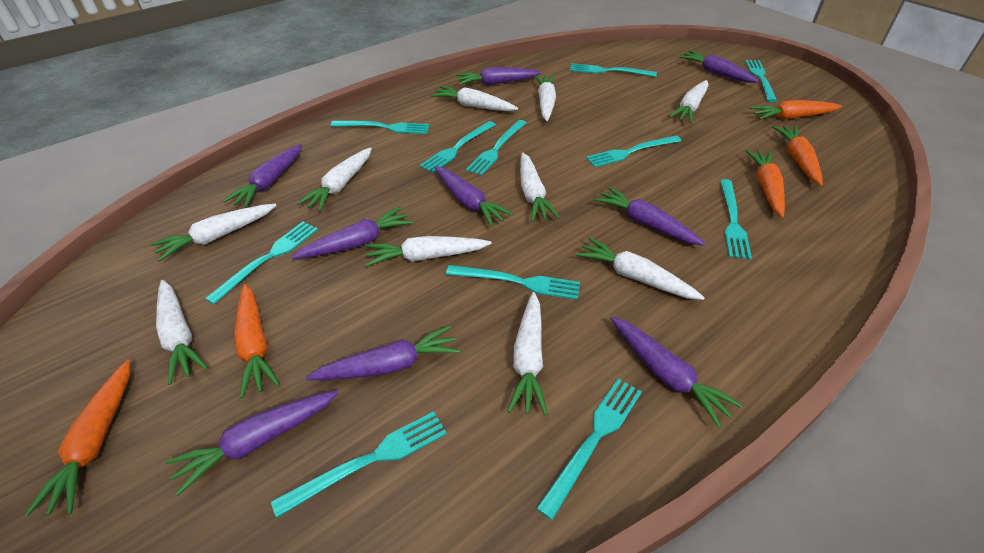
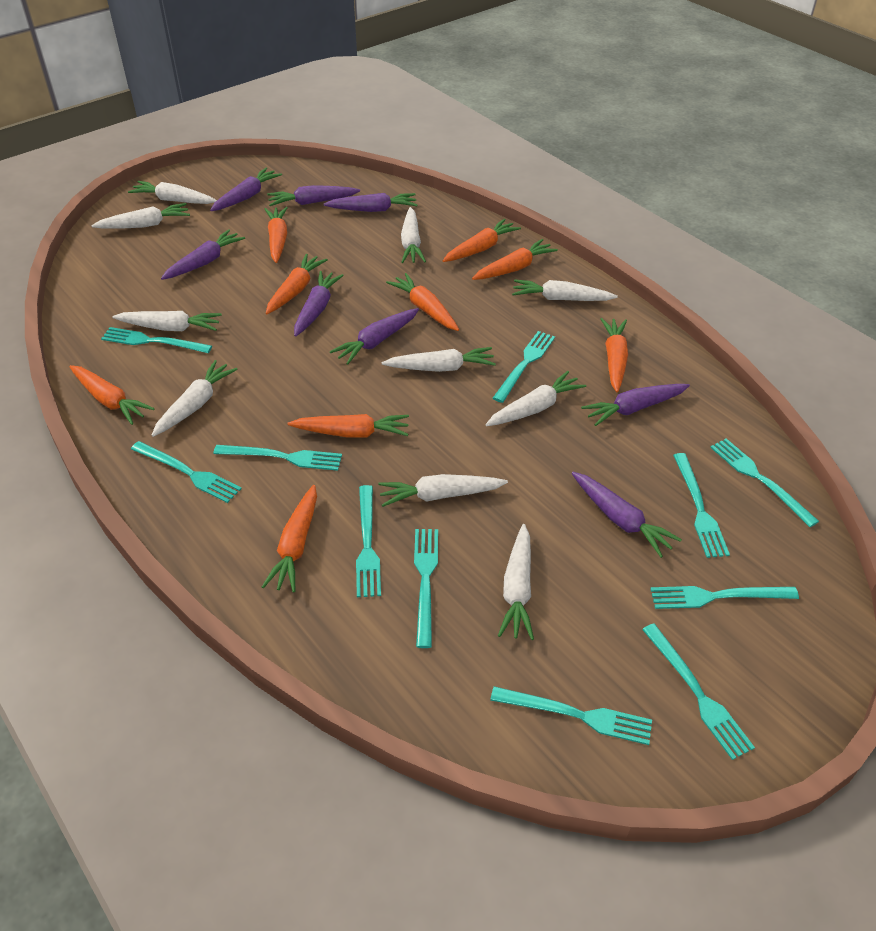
orange carrot: [25,360,130,516] [235,284,280,398] [745,150,785,218] [749,100,842,120] [772,126,823,186] = 5 -> [69,365,155,425] [262,485,317,592] [265,207,288,263] [266,254,328,314] [288,414,409,438] [386,273,459,331] [443,218,521,262] [472,239,558,280] [601,318,628,392] = 9
purple carrot: [166,390,339,496] [223,144,302,208] [291,207,413,259] [306,325,460,380] [434,166,513,227] [456,67,541,85] [594,187,706,246] [610,317,743,429] [679,51,759,83] = 9 -> [161,229,245,280] [210,168,282,211] [267,185,360,206] [294,271,344,337] [324,193,417,212] [330,308,419,365] [572,472,682,558] [581,384,690,426] = 8

